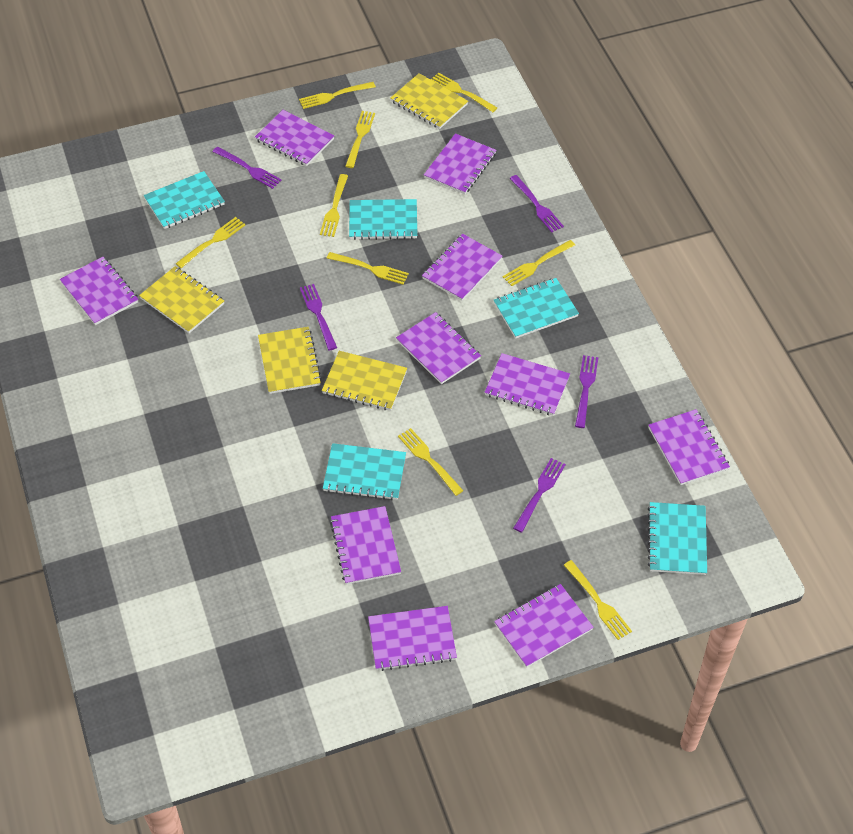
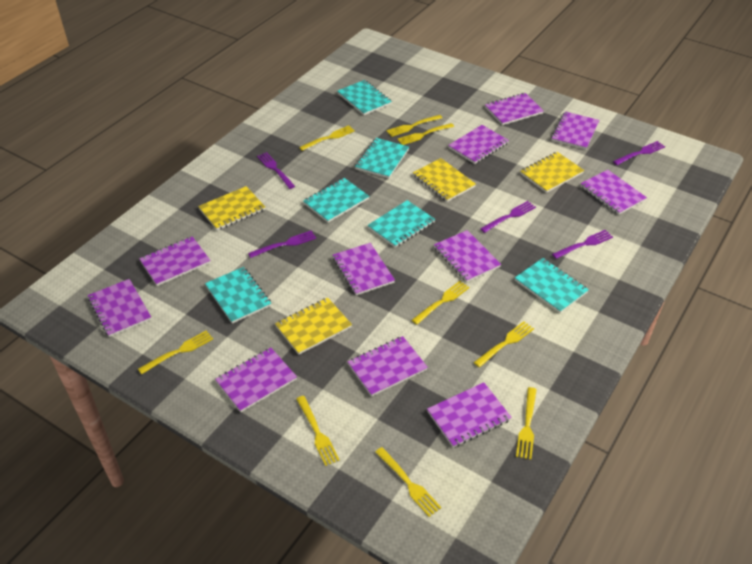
purple notebook: [60,257,139,325] [255,110,334,166] [330,506,401,585] [368,606,457,671] [396,312,481,384] [422,234,502,301] [424,133,496,194] [484,353,570,416] [494,584,594,668] [648,409,730,485] = 10 -> [88,279,152,337] [139,236,211,286] [215,348,297,412] [333,243,395,296] [348,336,428,397] [427,382,512,448] [434,230,501,282] [448,125,509,164] [485,93,544,125] [551,112,599,150] [581,170,647,215] = 11
turquoise notebook: [144,171,225,229] [323,443,406,500] [349,199,417,240] [494,278,579,339] [648,502,707,575] = 5 -> [205,267,271,324] [303,178,369,223] [338,80,392,115] [355,138,409,178] [368,200,435,248] [515,258,589,313] = 6

